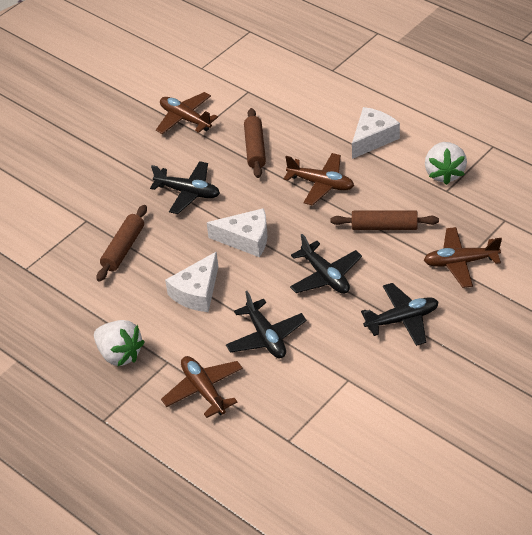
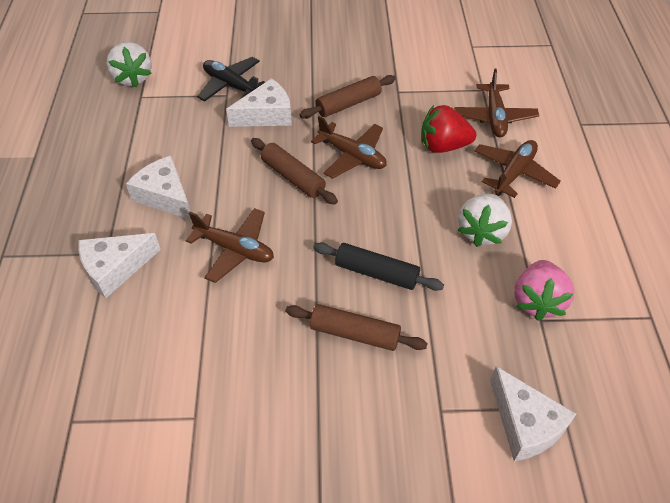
black plane: [150,161,220,214] [226,291,307,358] [290,234,362,294] [361,283,439,346] = 4 -> [197,57,265,102] = 1
black rolling pin: none = 0 -> [313,242,444,291] = 1
pink strawberry: none = 0 -> [514,260,574,321] = 1
red strawberry: none = 0 -> [421,105,476,153] = 1
white cheese: [165,252,218,312] [207,208,267,257] [352,107,400,159] = 3 -> [78,233,161,299] [126,156,191,219] [226,78,292,127] [490,366,576,461] = 4

